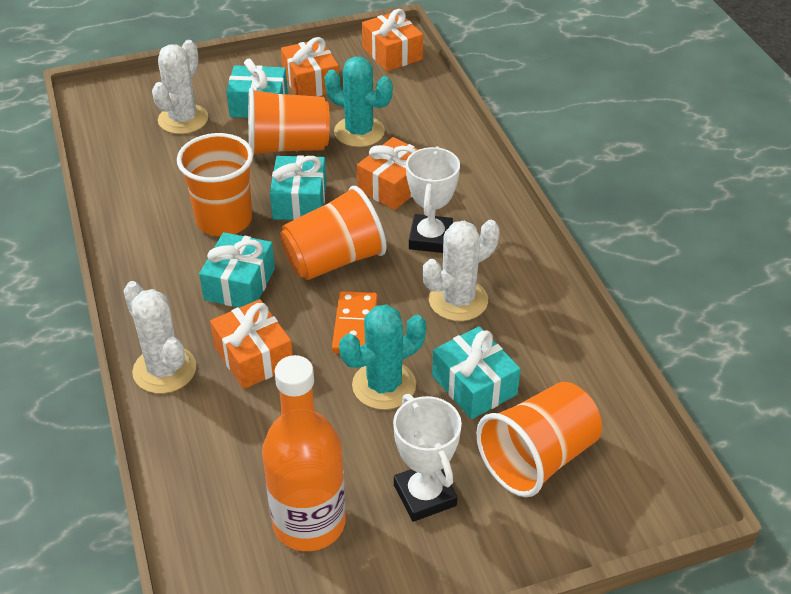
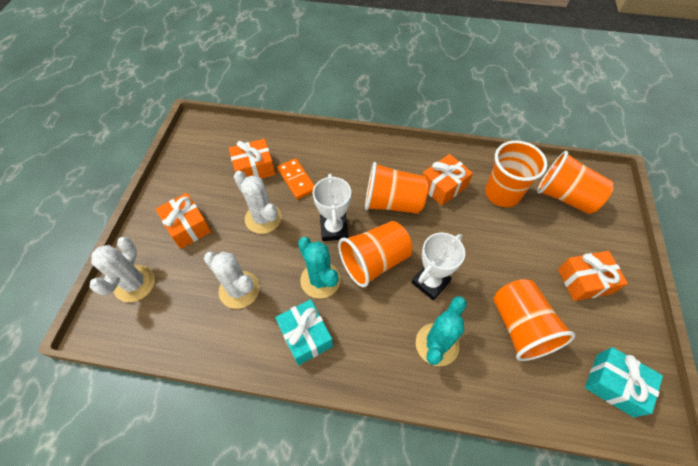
orange bottle: [262,355,346,551] = 1 -> none = 0
orange cup: [177,133,253,236] [248,87,330,156] [280,186,387,280] [476,382,602,497] = 4 -> [338,221,412,288] [365,162,428,214] [485,141,547,207] [493,279,575,361] [537,151,614,214] = 5
turquoise gift: [199,232,275,308] [226,59,288,118] [270,155,326,220] [432,326,521,419] = 4 -> [275,299,333,365] [585,347,663,417] = 2

